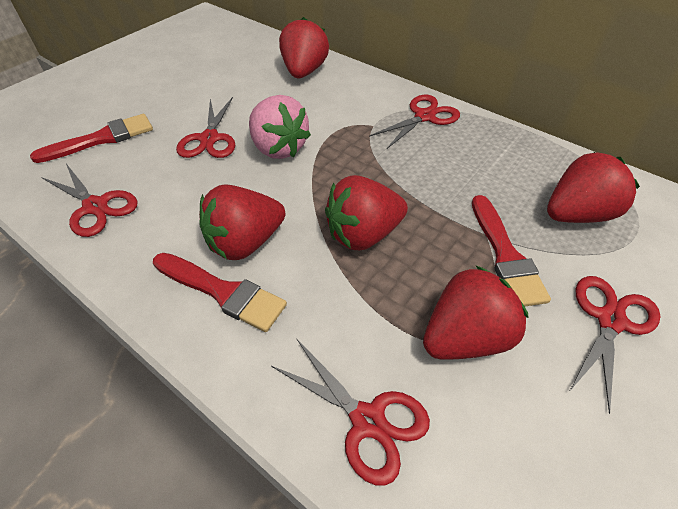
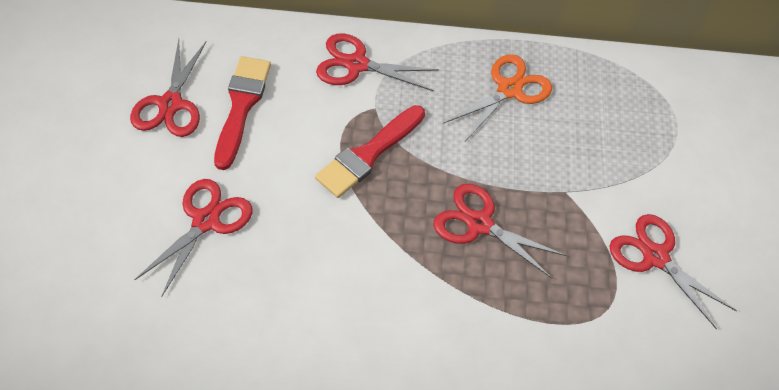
orange scissors: none = 0 -> [443,54,552,143] = 1
pink strawberry: [249,95,311,159] = 1 -> none = 0
red brush: [30,114,153,163] [153,253,287,332] [472,195,551,306] = 3 -> [214,56,271,170] [315,105,425,198] = 2
red strawberry: [199,184,285,260] [279,17,329,78] [325,175,408,250] [423,265,529,360] [547,152,640,223] = 5 -> none = 0

